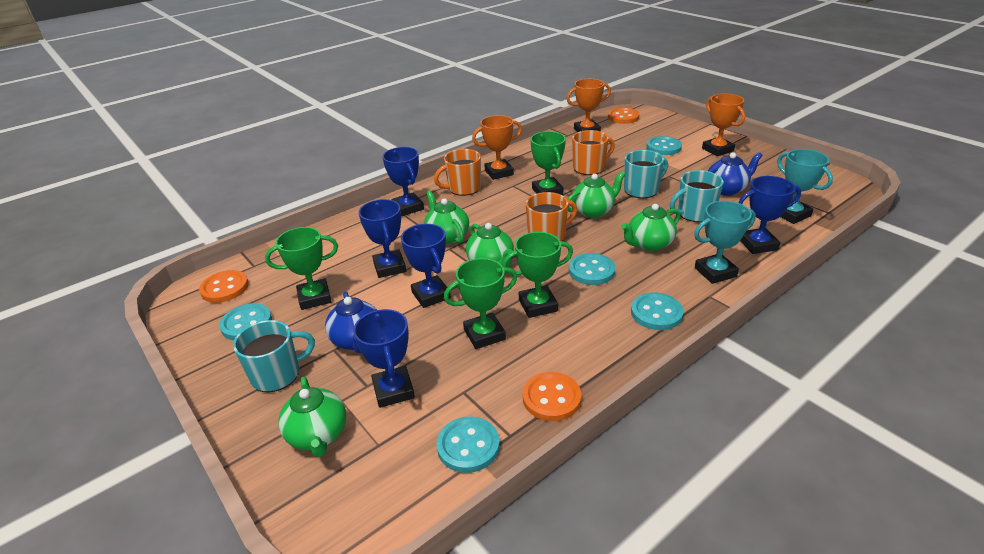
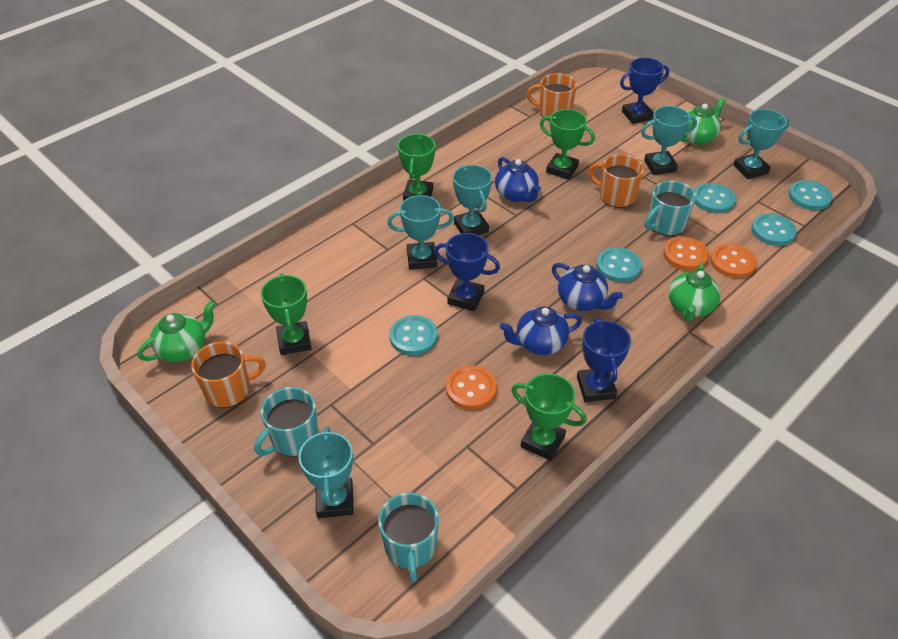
blue teapot: [325,292,376,353] [708,152,763,196] = 2 -> [495,157,541,202] [500,306,582,355] [552,263,623,311] = 3
blue trophy: [353,309,415,408] [359,199,406,278] [382,147,424,216] [401,224,451,308] [738,176,801,254] = 5 -> [434,233,500,311] [577,318,631,402] [620,57,669,124] = 3
green teapot: [278,377,346,457] [424,191,469,244] [466,223,514,268] [567,171,626,218] [621,204,680,251] = 5 -> [138,301,215,362] [669,263,720,321] [681,97,726,145] = 3
orange trophy: [472,115,522,180] [566,79,611,132] [702,93,745,156] = 3 -> none = 0
turquoise trophy: [694,201,756,284] [777,149,833,224] = 2 -> [298,427,354,518] [387,195,454,270] [453,165,492,235] [641,106,697,175] [734,109,789,179] = 5

